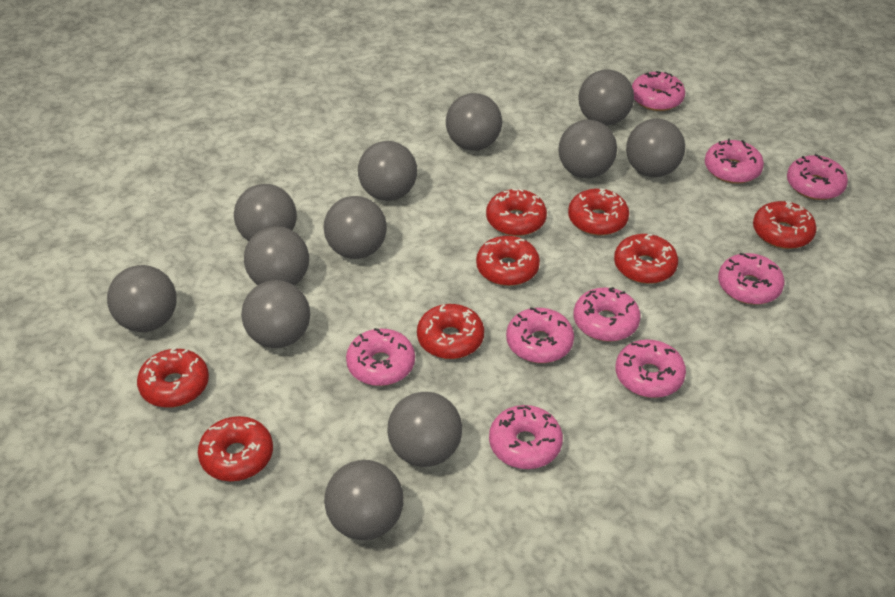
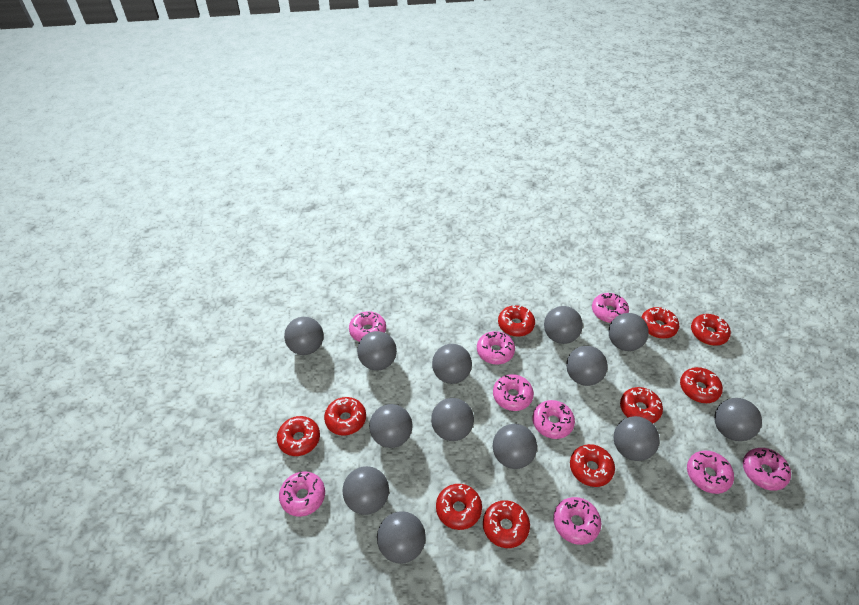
grey ball: [107,265,177,332] [234,184,297,241] [241,280,310,348] [244,226,309,286] [324,196,387,259] [324,460,403,540] [358,141,417,201] [387,392,462,467] [446,93,502,151] [558,120,617,178] [578,69,634,126] [626,119,685,177] = 12 -> [284,317,324,355] [342,466,389,515] [357,331,397,371] [369,404,412,448] [377,511,426,564] [431,398,474,441] [432,344,472,384] [493,424,537,469] [544,306,583,344] [566,346,608,386] [609,313,649,351] [614,416,660,461] [714,398,762,441] = 13
red donut: [137,348,209,408] [198,416,273,481] [417,304,484,359] [476,236,540,286] [486,188,547,236] [568,189,629,235] [614,234,678,284] [753,201,817,249] = 8 -> [277,416,320,456] [324,397,366,436] [436,484,482,530] [483,500,530,548] [498,305,535,337] [570,444,615,487] [620,387,663,424] [641,307,679,339] [680,367,723,403] [691,314,731,346] = 10

